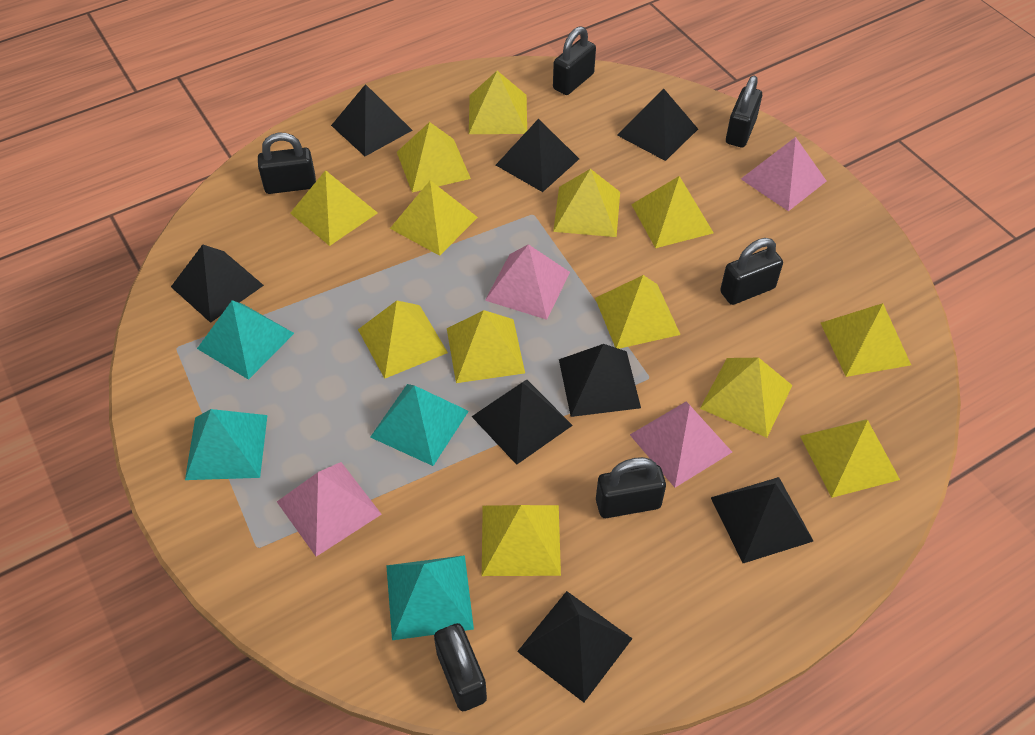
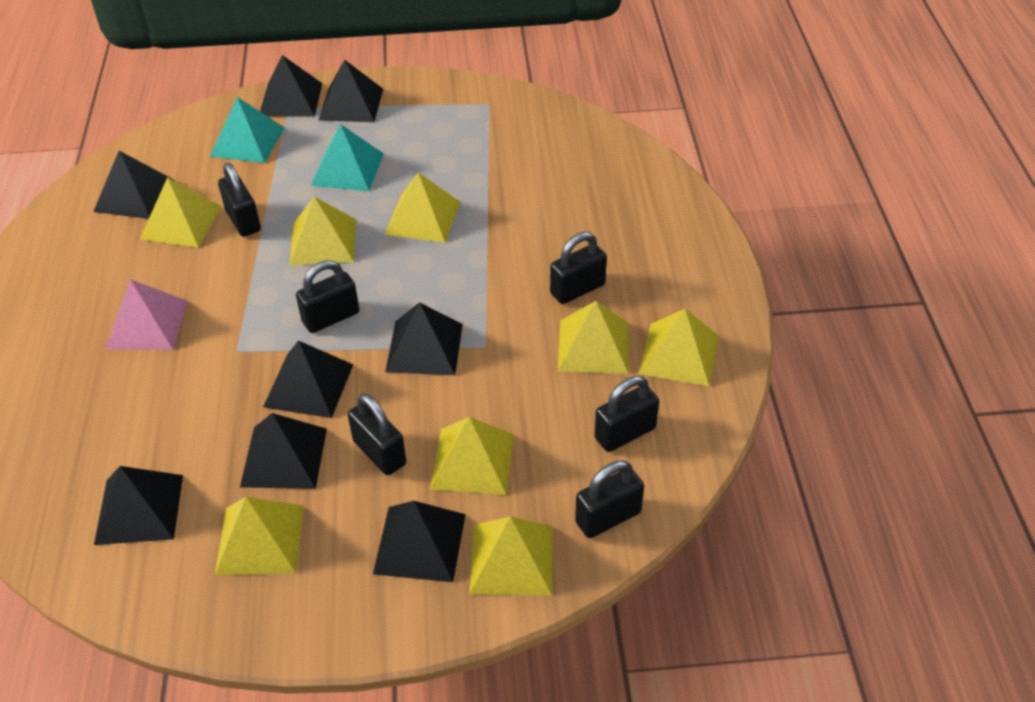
pink pyramid: [277,462,382,557] [485,244,570,320] [630,401,732,488] [741,137,827,211] = 4 -> [105,279,188,350] = 1
turquoise pyramid: [185,409,267,480] [197,300,294,380] [370,384,469,466] [386,555,474,640] = 4 -> [210,97,285,163] [311,124,384,191] = 2
yellow pyramid: [290,170,378,246] [358,301,448,379] [390,180,478,256] [397,122,471,193] [447,310,525,383] [469,71,527,134] [482,505,561,576] [553,169,620,237] [595,275,681,349] [631,176,714,248] [700,358,793,438] [800,419,900,498] [821,303,911,377] = 13 -> [140,177,222,247] [215,497,304,576] [289,196,356,266] [384,173,460,243] [430,417,514,495] [470,517,553,596] [558,301,629,374] [639,309,719,386] = 8

